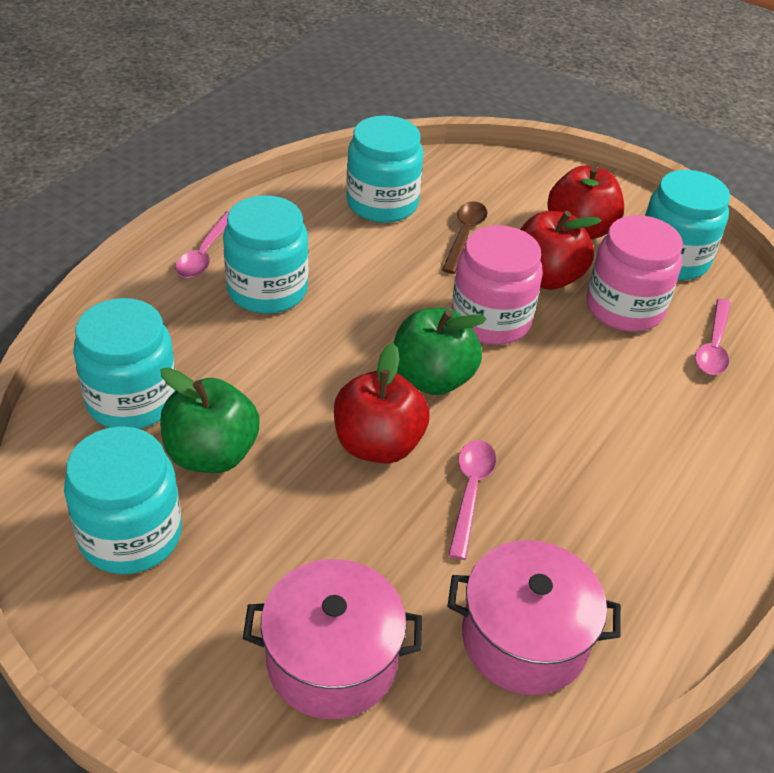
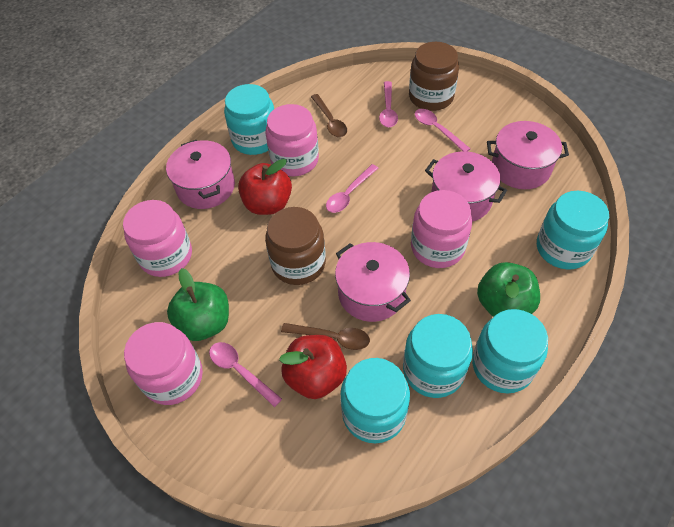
brown jar: none = 0 -> [265,207,326,285] [409,42,459,111] = 2
brown spoon: [442,201,487,274] = 1 -> [281,323,370,350] [311,94,347,137] = 2
pink jar: [451,225,543,345] [586,215,683,332] = 2 -> [123,200,192,277] [124,322,203,405] [265,104,319,176] [411,190,472,268] = 4
pink pot: [243,559,422,719] [447,540,621,695] = 2 -> [166,140,235,209] [335,242,411,322] [425,151,507,222] [487,121,569,189] = 4
pink spoon: [175,211,229,278] [448,440,496,560] [695,299,731,375] = 3 -> [209,342,282,407] [326,164,378,213] [379,81,398,127] [415,109,470,152] = 4
red apple: [334,343,430,464] [520,211,602,290] [547,165,624,239] = 3 -> [238,159,292,215] [279,335,347,399] = 2

